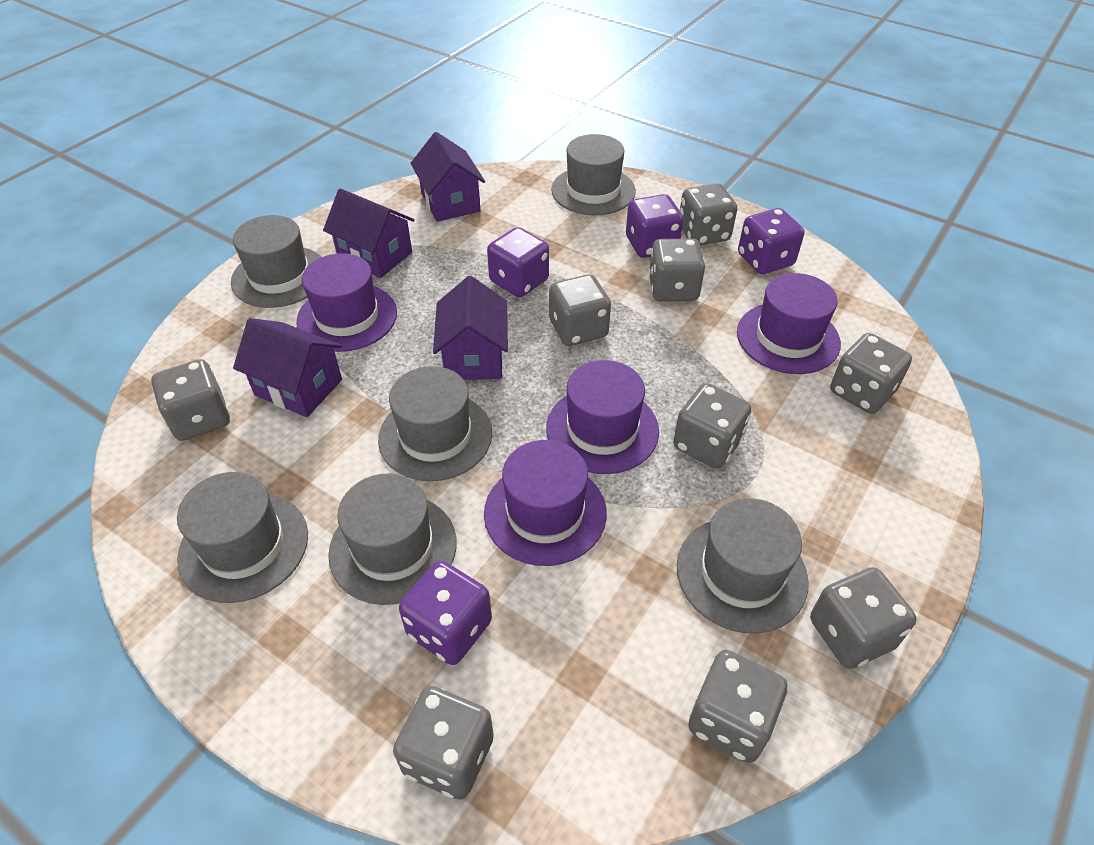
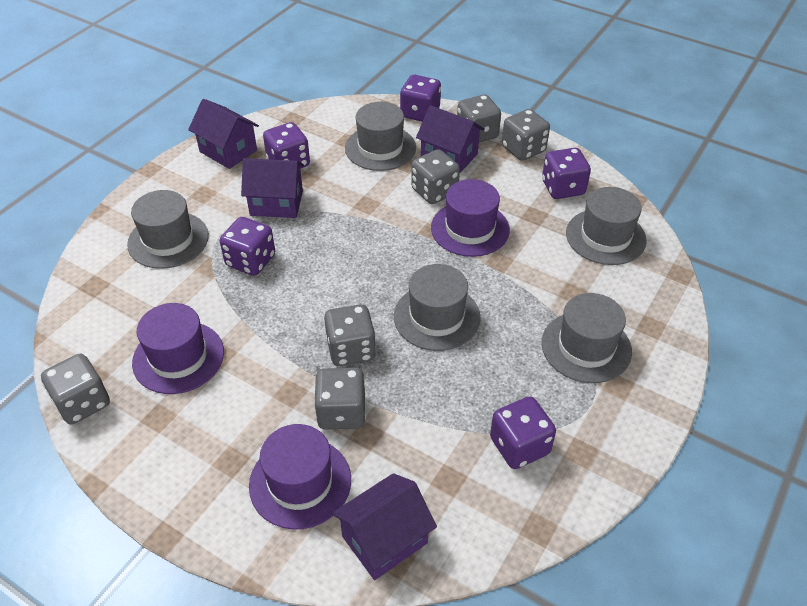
grey dice: [151,359,230,441] [393,686,494,800] [549,274,611,346] [649,238,705,301] [673,383,751,469] [680,184,737,246] [688,650,788,763] [810,567,917,669] [830,333,912,414] = 9 -> [41,354,110,425] [314,368,366,430] [324,304,376,366] [411,149,460,204] [457,95,501,143] [502,109,550,161] = 6
grey hat: [177,472,308,603] [231,215,321,308] [328,473,457,605] [378,366,492,481] [551,134,636,215] [677,498,809,634] = 6 -> [127,190,209,269] [345,102,416,171] [394,264,481,351] [541,293,632,383] [566,187,647,265] = 5
purple dice: [399,561,492,665] [487,227,549,297] [626,194,683,258] [738,208,804,274] = 4 -> [220,217,275,276] [263,122,310,169] [400,75,441,122] [490,397,556,469] [542,148,591,199] = 5
purple hat: [296,253,397,352] [484,440,607,566] [546,360,659,474] [737,273,841,374] = 4 -> [132,303,224,394] [249,424,351,529] [431,179,510,257] = 3

